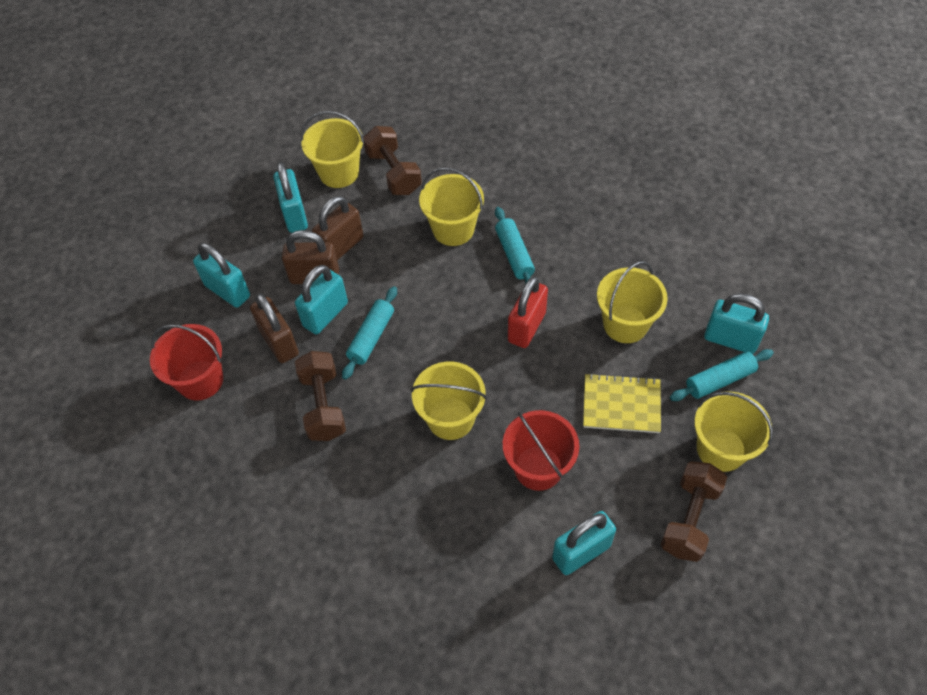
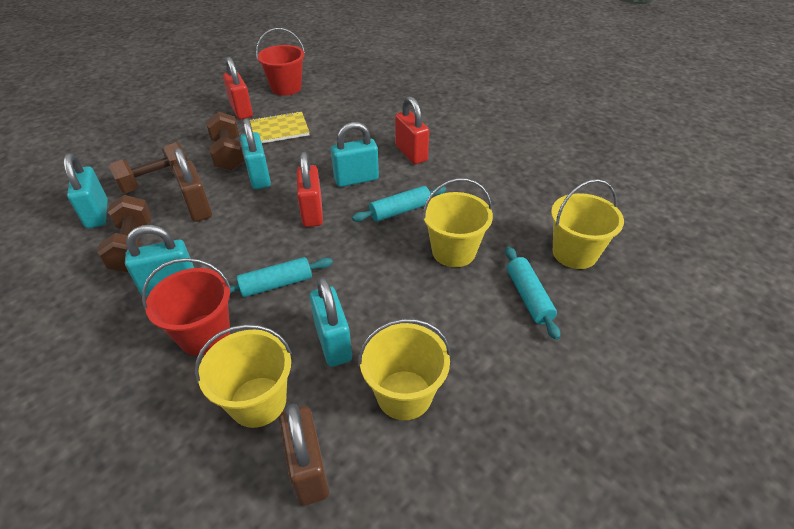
brown padlock: [250,293,299,363] [282,230,339,284] [312,196,363,260] = 3 -> [173,148,212,222] [279,404,329,506] = 2
red padlock: [508,276,548,348] = 1 -> [223,57,253,119] [297,152,323,227] [395,96,429,164] = 3
yellow bucket: [301,111,364,188] [411,362,487,440] [419,167,484,246] [597,261,668,343] [694,391,773,472] = 5 -> [195,324,292,428] [358,319,451,420] [422,178,493,267] [551,179,624,269] = 4

